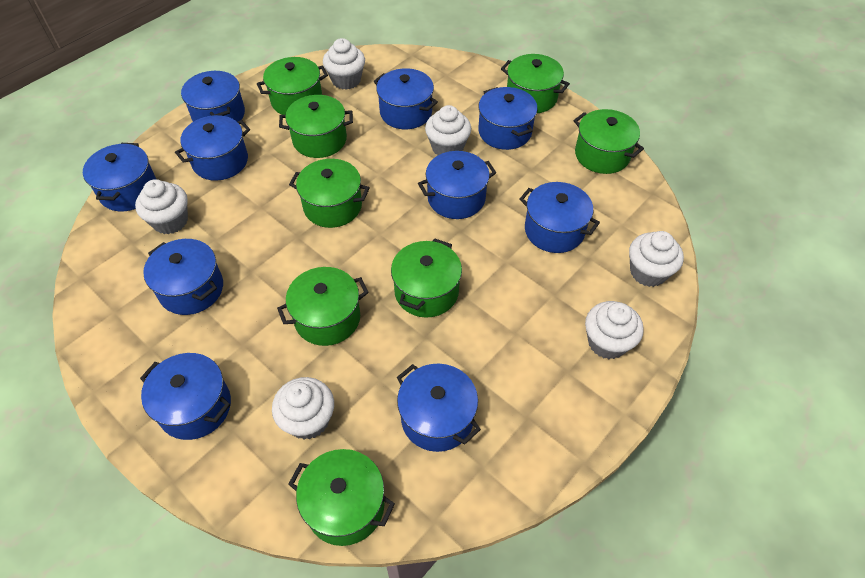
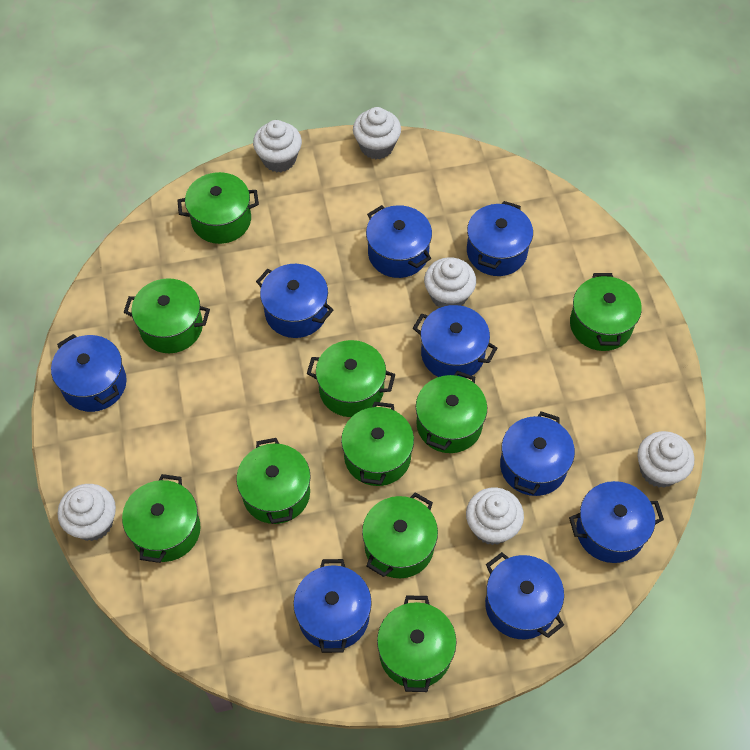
blue pot: [83,143,156,211] [140,353,231,440] [143,239,223,315] [175,115,250,181] [181,71,245,122] [374,68,438,129] [397,364,481,452] [418,151,496,219] [478,87,538,150] [519,182,600,253] = 10 -> [51,334,127,412] [256,264,333,338] [293,559,372,653] [366,205,432,278] [413,305,497,378] [467,201,533,276] [485,552,564,639] [500,411,575,496] [569,481,664,563] = 9
green pot: [257,57,328,115] [277,267,369,346] [279,95,353,158] [289,159,370,228] [289,449,395,546] [391,239,462,318] [501,54,570,113] [574,109,644,174] = 8 -> [122,474,201,563] [124,278,210,353] [177,172,259,244] [236,438,311,524] [307,340,395,417] [341,402,414,486] [362,492,438,578] [377,595,456,692] [416,371,487,453] [570,273,642,351] = 10

